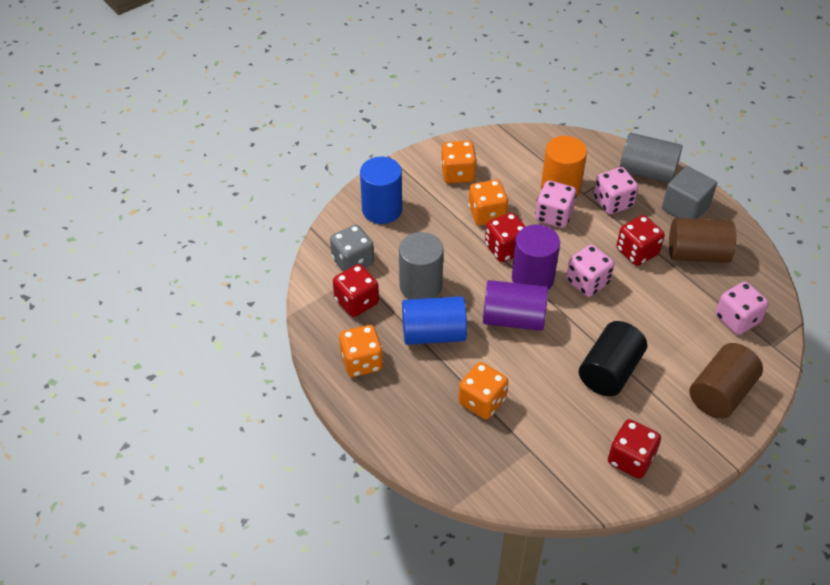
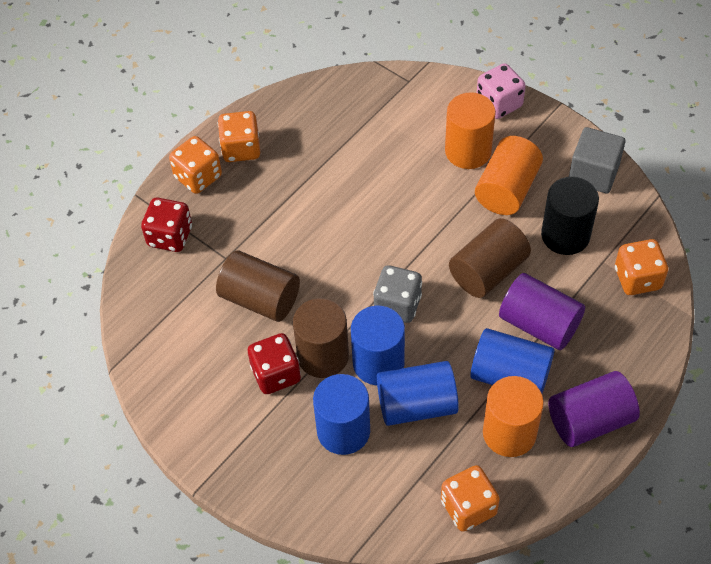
blue cylinder: [360,157,402,224] [402,296,467,345] = 2 -> [313,374,370,455] [351,306,405,385] [377,361,459,426] [470,328,555,393] = 4
brown cylinder: [669,218,736,263] [690,343,763,419] = 2 -> [216,251,300,322] [293,298,349,378] [449,218,531,298] = 3
grey cylinder: [399,232,444,299] [620,133,683,183] = 2 -> none = 0
orange cylinder: [541,136,587,197] = 1 -> [445,92,496,169] [475,136,543,215] [483,376,544,457] = 3
pink dice: [535,181,576,228] [566,245,614,297] [594,167,638,214] [715,282,769,335] = 4 -> [477,63,526,119] = 1
red dice: [333,264,379,317] [485,213,526,262] [608,419,661,479] [617,215,665,266] = 4 -> [141,198,192,252] [248,333,301,394] = 2

